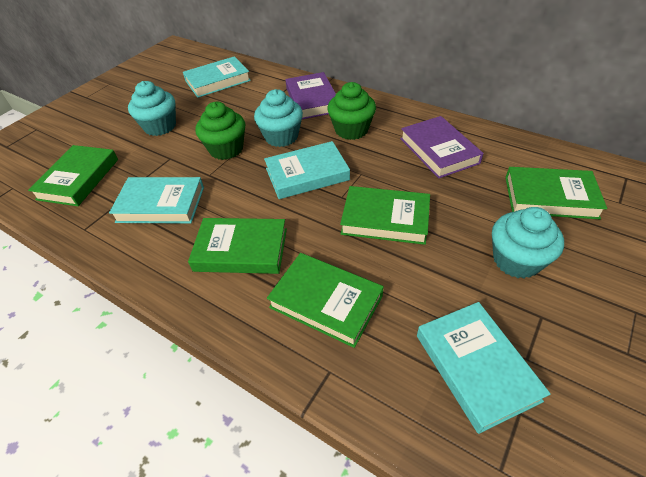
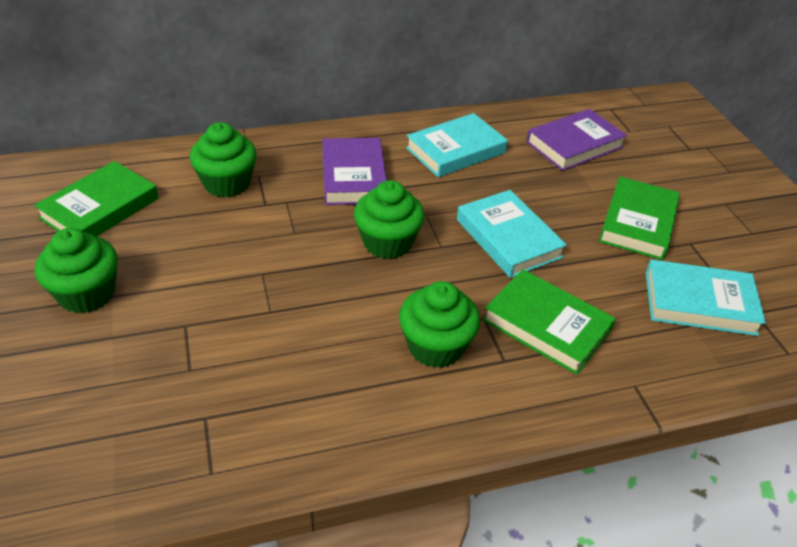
green book: [28,145,118,206] [188,218,287,274] [267,253,384,348] [340,186,430,245] [505,167,607,219] = 5 -> [34,161,159,237] [483,269,616,375] [599,177,680,260] = 3
green cupcake: [195,102,245,160] [327,82,376,140] = 2 -> [35,228,118,313] [189,122,257,198] [354,180,425,259] [399,281,480,368] = 4
turquoise book: [109,177,204,224] [183,56,251,98] [264,141,350,199] [417,302,551,434] = 4 -> [406,113,508,177] [457,190,567,278] [646,259,766,336] = 3
turquoise cupcake: [128,81,176,136] [254,89,303,147] [492,207,564,278] = 3 -> none = 0

